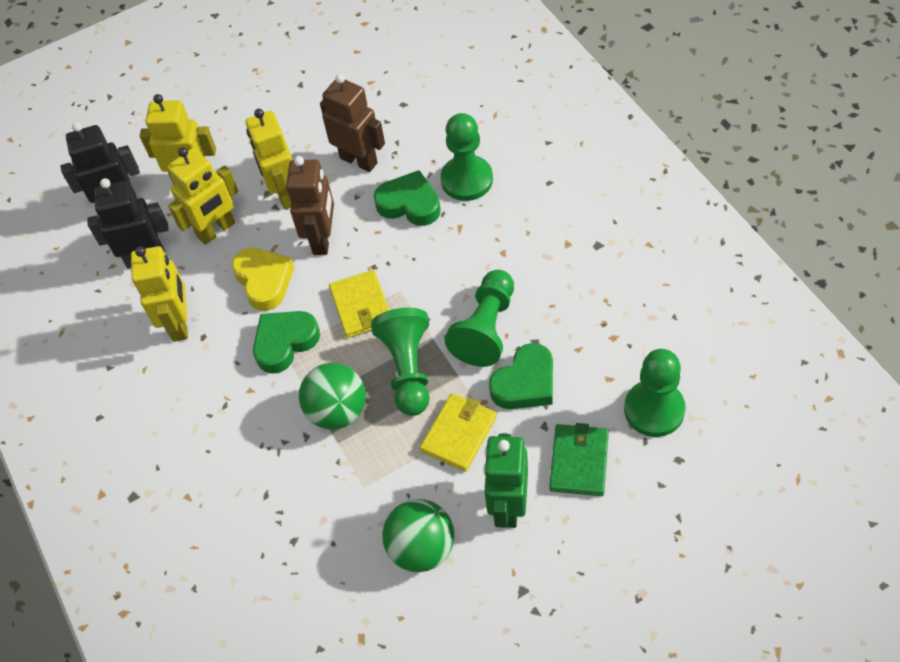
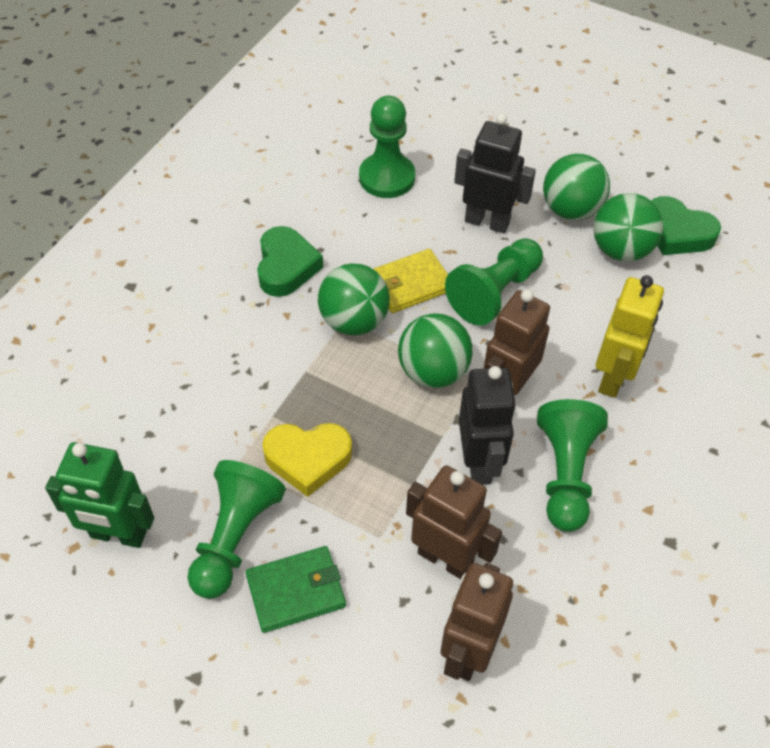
brown robot: [286,156,334,255] [320,74,385,172] = 2 -> [406,465,502,579] [440,563,513,681] [484,289,550,395] = 3
green ball: [299,363,366,430] [382,499,454,572] = 2 -> [318,263,390,335] [398,313,472,388] [543,154,610,220] [593,193,663,262] = 4
green heart: [253,311,320,374] [374,170,441,226] [489,343,553,409] = 3 -> [257,226,323,297] [652,196,721,255] = 2
yellow robot: [131,246,188,342] [140,94,216,185] [167,147,238,245] [246,109,293,209] = 4 -> [596,275,664,398] = 1
yellow wallet: [329,270,389,338] [420,393,497,472] = 2 -> [374,249,448,313] = 1

